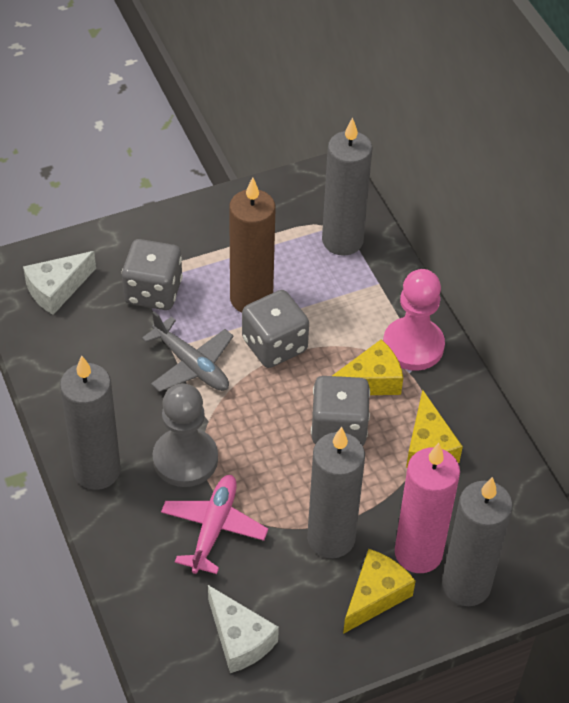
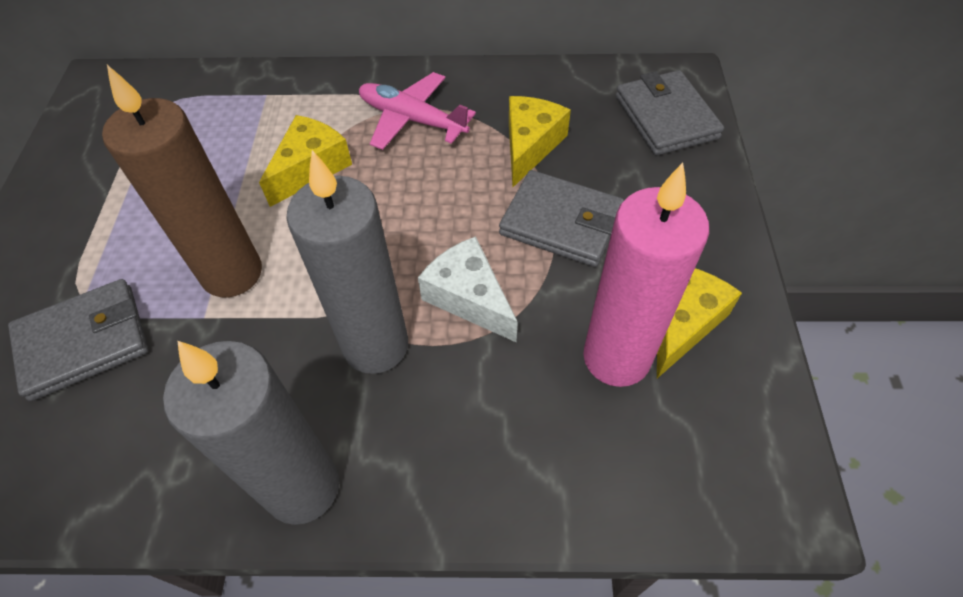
grey candle: [60,356,121,490] [307,427,365,558] [322,117,373,256] [442,477,513,606] = 4 -> [163,341,339,525] [286,150,408,374] = 2
grey dice: [122,239,183,310] [242,290,309,368] [311,376,370,446] = 3 -> none = 0
grey pawn: [153,383,218,487] = 1 -> none = 0
grey plane: [142,311,234,392] = 1 -> none = 0
grey wallet: none = 0 -> [8,279,148,401] [499,170,624,267] [616,70,724,155] = 3
pink pawn: [383,269,445,371] = 1 -> none = 0
white cheese: [23,251,96,315] [208,585,279,673] = 2 -> [418,236,518,342] = 1

